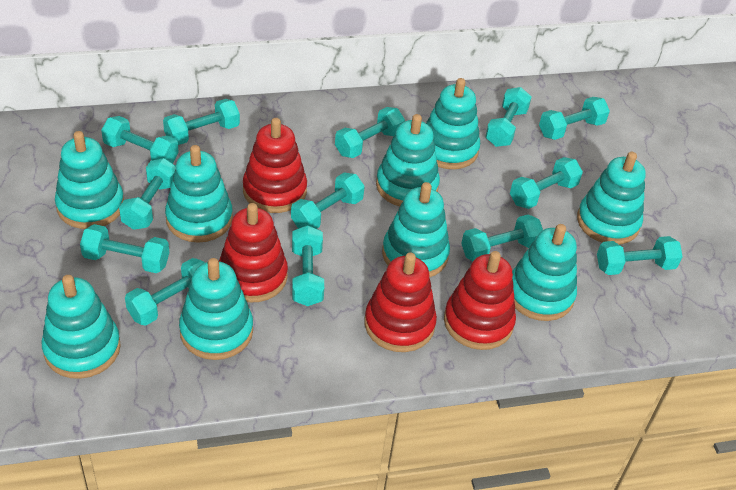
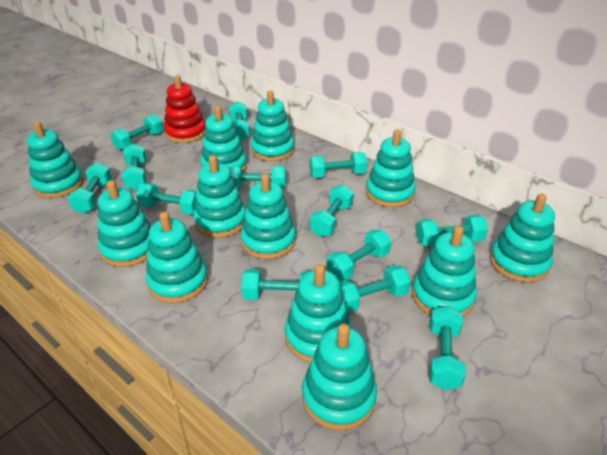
red stacking toy: [219,203,288,303] [243,118,307,213] [365,252,437,352] [444,251,516,350] = 4 -> [164,75,206,143] = 1
turquoise stacking toy: [41,275,121,379] [55,131,124,229] [165,145,233,243] [179,258,253,360] [376,114,440,206] [382,182,450,277] [426,78,480,169] [512,224,577,321] [577,152,646,245] = 9 -> [27,122,83,198] [98,180,151,267] [146,212,208,303] [193,155,246,238] [200,106,247,173] [241,174,296,259] [251,91,294,161] [285,264,352,363] [302,324,377,430] [366,129,416,207] [412,226,477,317] [489,194,555,283] = 12

